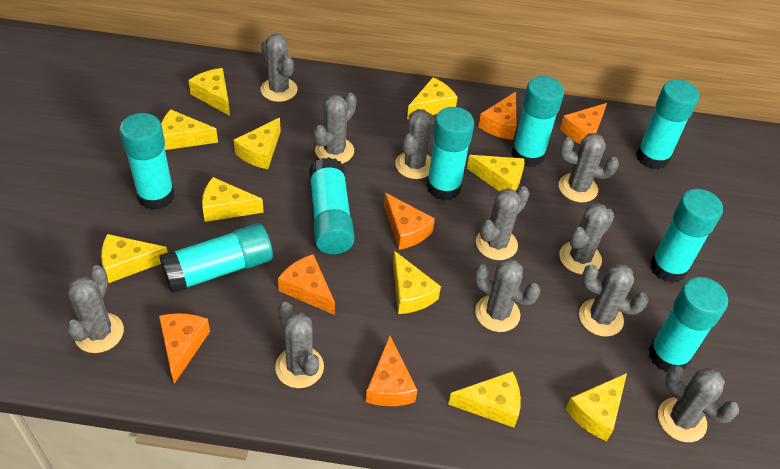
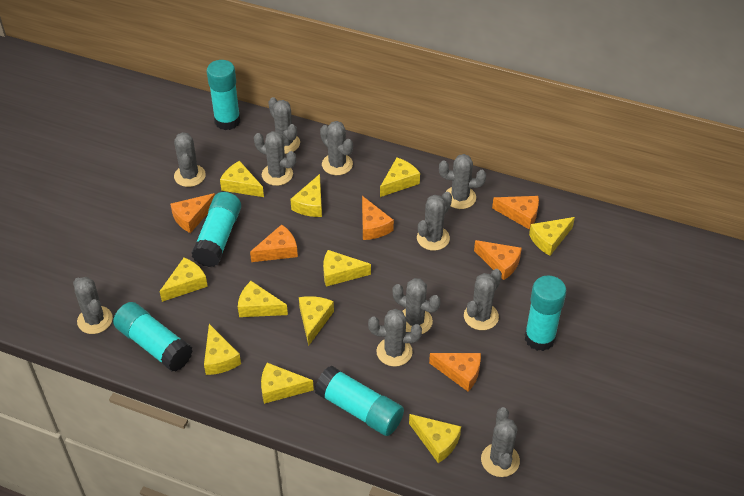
turquoise glue stick: [120,113,175,210] [159,223,273,293] [309,157,355,254] [426,107,474,200] [511,76,564,167] [636,79,699,170] [648,277,728,372] [650,189,723,283] = 8 -> [113,302,193,372] [191,192,241,267] [207,60,240,130] [315,365,404,436] [525,275,566,351] = 5
yellow cheese: [101,234,168,283] [161,109,218,150] [188,68,230,116] [202,177,264,222] [234,118,281,169] [393,251,441,314] [407,77,458,119] [448,371,521,428] [467,155,524,191] [566,373,627,441] = 10 -> [159,258,208,302] [204,324,241,375] [220,161,264,197] [238,281,288,317] [261,363,314,404] [290,174,322,217] [299,296,334,346] [323,250,371,286] [380,158,420,197] [409,414,461,463] [529,217,575,256] = 11

